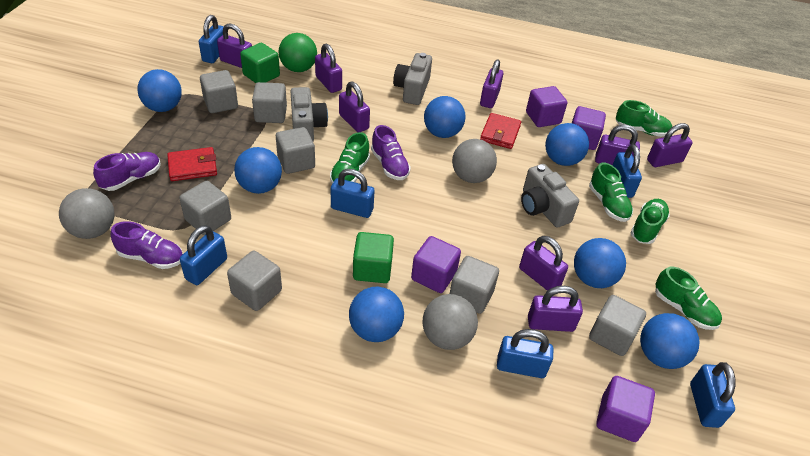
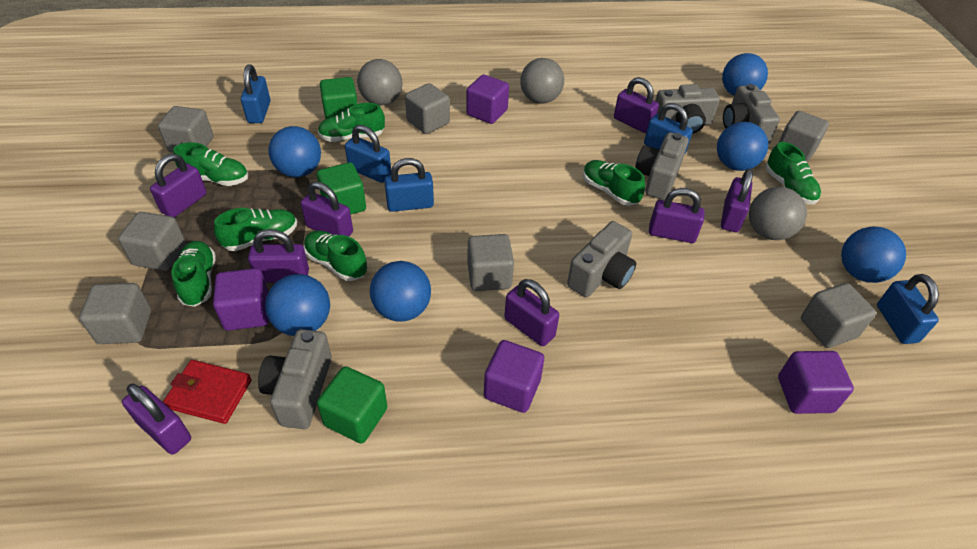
blue ball: [137,69,182,112] [234,147,282,194] [349,286,404,342] [424,96,466,138] [545,123,589,166] [574,238,626,288] [640,313,699,369] = 7 -> [265,274,330,336] [269,126,321,177] [370,261,431,322] [717,122,768,171] [722,53,768,96] [841,227,906,283] = 6
blue padlock: [180,225,227,285] [199,15,223,63] [331,169,375,218] [497,329,553,378] [612,144,642,198] [690,362,735,428] = 6 -> [241,64,271,123] [345,125,391,183] [384,158,434,212] [644,103,693,155] [877,274,939,344] = 5
green ball: [279,33,317,72] = 1 -> none = 0
green cube: [240,43,280,83] [353,232,394,283] = 2 -> [317,162,366,214] [317,366,387,444] [320,77,358,119] = 3
green shoe: [330,132,370,184] [589,163,633,222] [616,100,672,137] [630,199,670,244] [655,267,722,330] = 5 -> [171,241,216,307] [173,142,248,186] [214,208,297,251] [304,230,367,281] [318,103,385,142] [583,160,645,206] [766,142,821,204] = 7
grey camera: [291,87,328,141] [393,53,432,105] [521,164,579,227] = 3 -> [258,329,332,429] [567,221,636,297] [635,132,688,200] [655,84,720,134] [723,84,780,145] = 5
purple shoe: [93,152,161,191] [111,221,183,269] [371,125,411,180] = 3 -> none = 0
red wallet: [167,147,217,181] [480,113,521,149] = 2 -> [163,360,252,424] = 1

